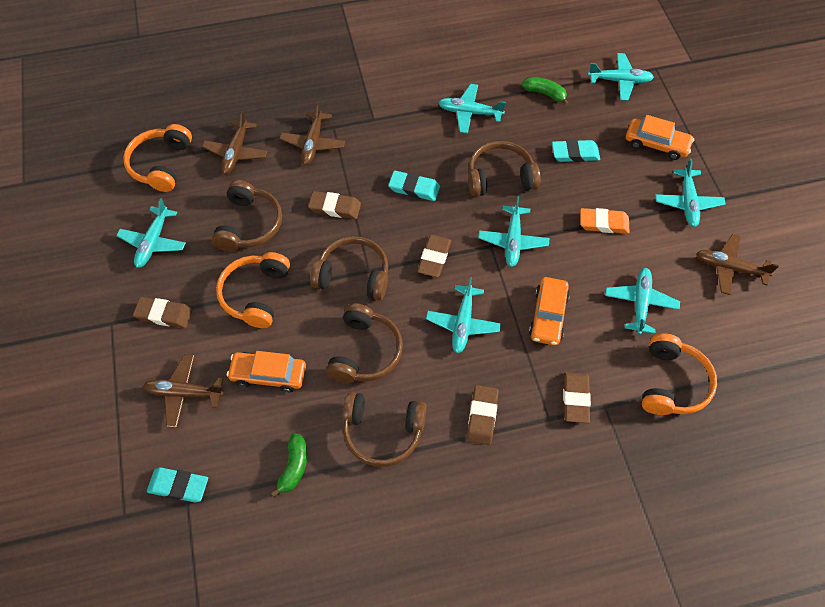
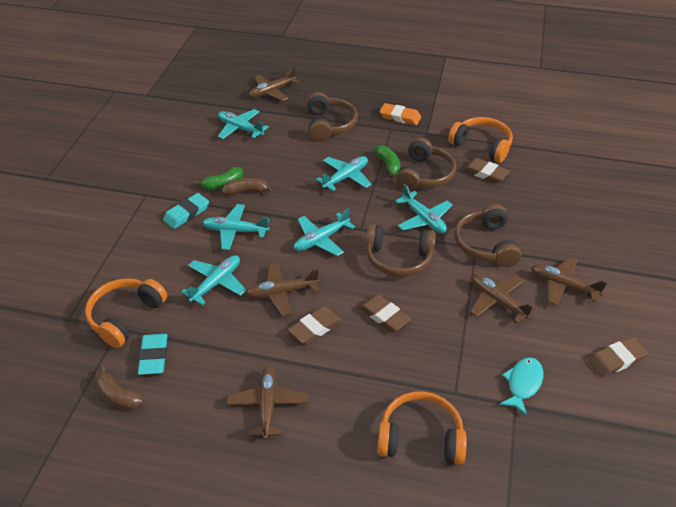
brown banana: none = 0 -> [95,366,143,410] [222,178,273,196] = 2
brown eraser: [133,297,193,328] [308,191,361,219] [417,235,451,277] [467,385,499,445] [563,372,591,423] = 5 -> [288,306,342,344] [359,294,411,332] [463,158,510,183] [588,337,648,377] = 4
brown headphones: [212,180,282,252] [310,236,388,301] [326,303,403,383] [343,392,426,467] [468,141,540,197] = 5 -> [307,92,358,142] [366,224,436,277] [396,137,456,191] [454,204,521,267] = 4
brown plane: [143,354,224,428] [202,111,268,174] [279,102,345,165] [696,234,779,295] = 4 -> [226,366,308,440] [246,262,319,316] [249,67,300,101] [470,274,537,324] [531,257,607,305] = 5
orange car: [227,351,306,392] [529,277,570,345] [626,115,694,160] = 3 -> none = 0
turquoise eraser: [147,467,208,502] [388,171,440,201] [552,140,600,162] = 3 -> [138,334,168,375] [163,193,209,229] = 2
turquoise fish: none = 0 -> [499,357,543,416] = 1
turquoise plane: [116,198,186,268] [426,277,501,353] [438,84,506,134] [478,196,549,267] [588,53,654,101] [605,268,680,335] [655,159,726,227] = 7 -> [181,255,246,305] [202,204,269,250] [218,109,269,139] [294,208,355,256] [316,156,371,191] [395,184,452,234] = 6

